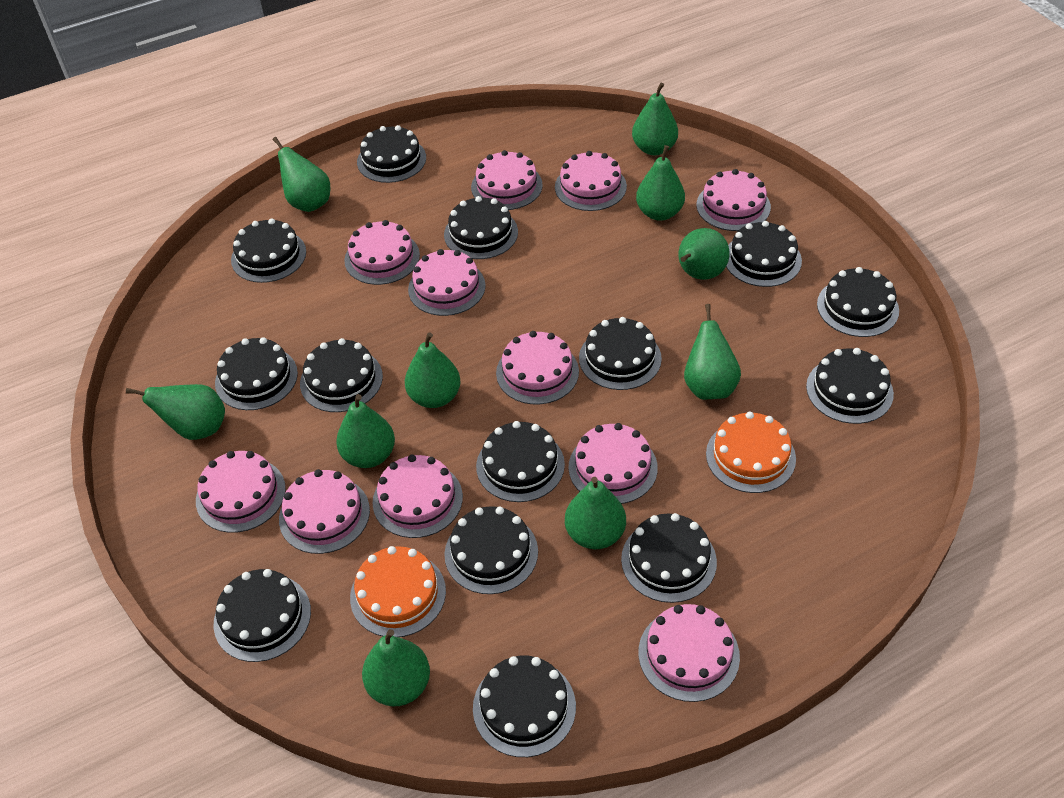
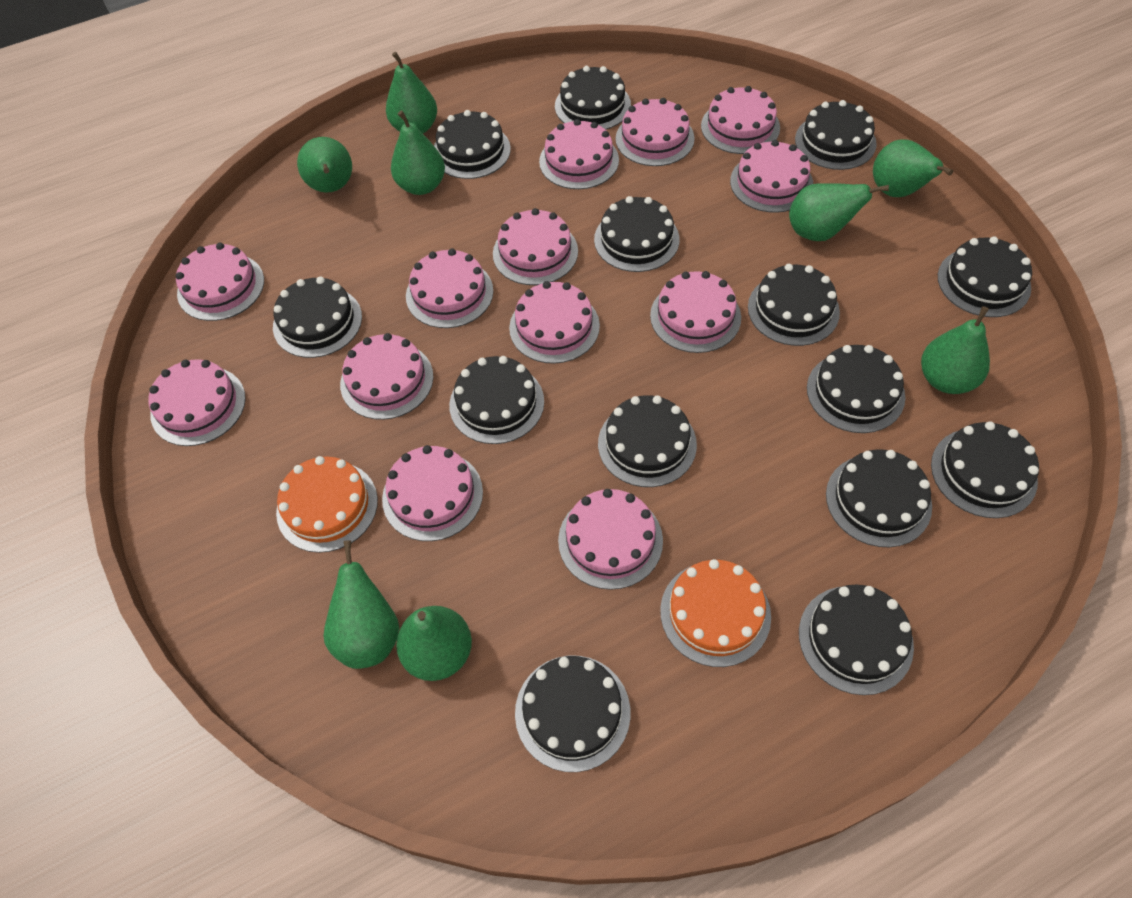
green pear: [126,384,225,440] [273,137,330,212] [336,394,395,468] [362,629,430,706] [405,332,461,408] [565,477,626,549] [632,82,678,155] [636,145,685,221] [678,228,730,280] [684,304,741,400] = 10 -> [297,137,352,193] [323,540,399,669] [386,52,437,133] [391,110,445,195] [396,606,472,681] [789,183,889,241] [873,139,953,197] [921,306,990,394] = 8
pink cake: [196,451,286,533] [279,469,370,554] [344,220,420,285] [373,454,463,538] [408,249,486,316] [471,150,543,210] [496,331,579,404] [555,151,627,211] [568,423,658,504] [638,604,740,702] [696,169,771,231] = 11 -> [148,359,246,446] [176,243,264,321] [340,333,433,420] [382,445,483,541] [406,248,493,328] [493,208,578,285] [509,281,600,364] [539,119,619,189] [558,489,663,590] [616,98,695,166] [650,271,741,353] [701,86,780,154] [730,140,813,213] = 13

